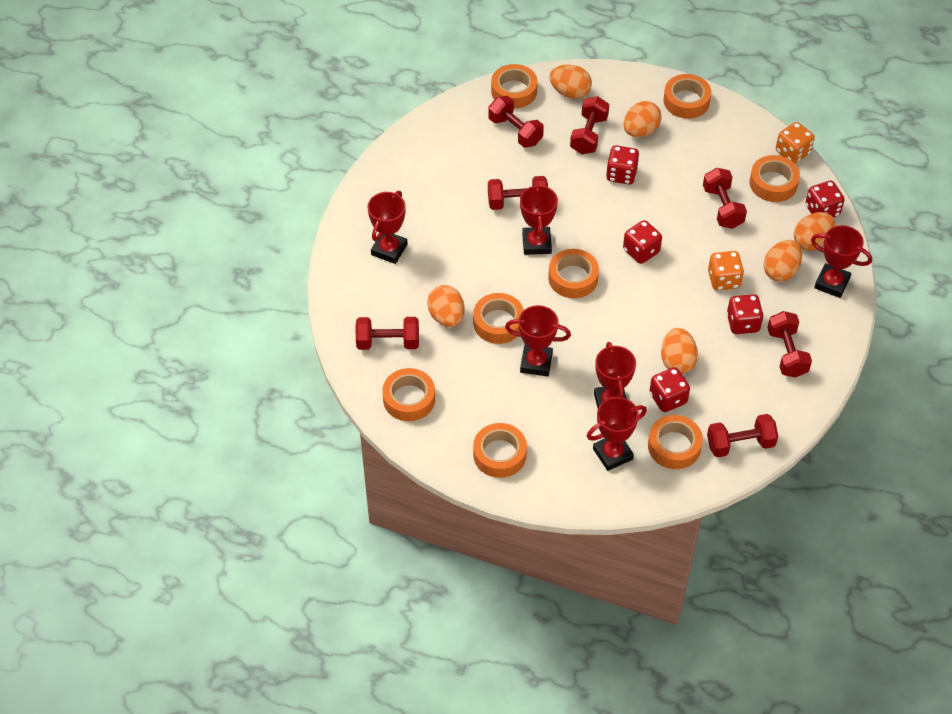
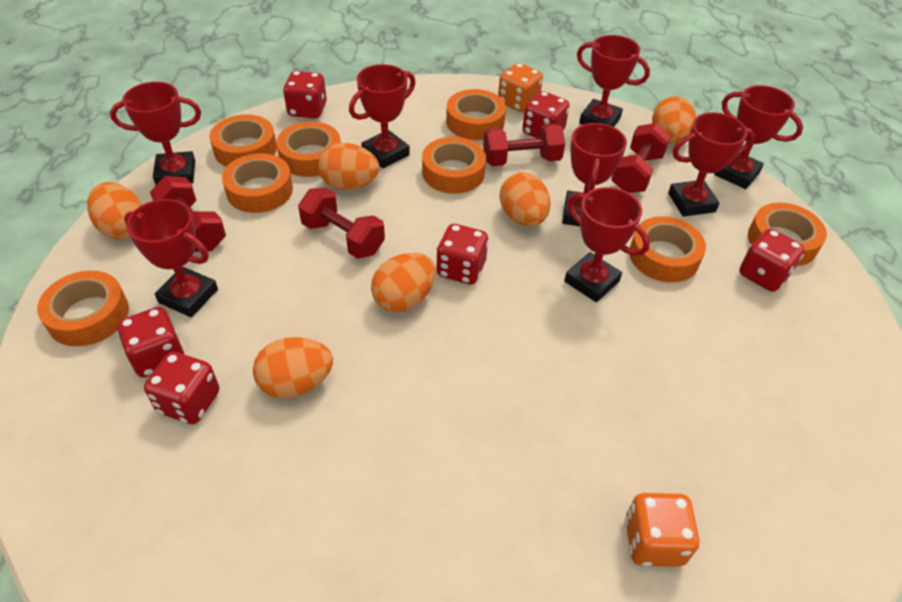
red dice: [606,145,639,184] [623,220,662,264] [649,367,690,412] [727,294,764,334] [805,181,845,217] = 5 -> [117,307,184,378] [144,352,219,424] [283,71,327,119] [436,224,489,285] [522,91,570,138] [739,229,805,292] = 6
red dumbbell: [356,317,419,350] [488,96,544,148] [488,176,548,210] [570,96,609,154] [703,168,747,229] [707,414,778,457] [767,311,812,378] = 7 -> [150,176,226,252] [298,187,385,259] [483,124,565,166] [611,123,671,193] = 4
red trophy: [367,191,407,264] [505,305,571,376] [520,183,558,255] [587,397,647,471] [594,342,636,408] [811,225,872,298] = 6 -> [110,82,201,185] [124,199,218,317] [349,64,415,168] [562,123,627,226] [564,187,650,302] [577,35,650,127] [668,112,755,217] [714,85,803,189] = 8

